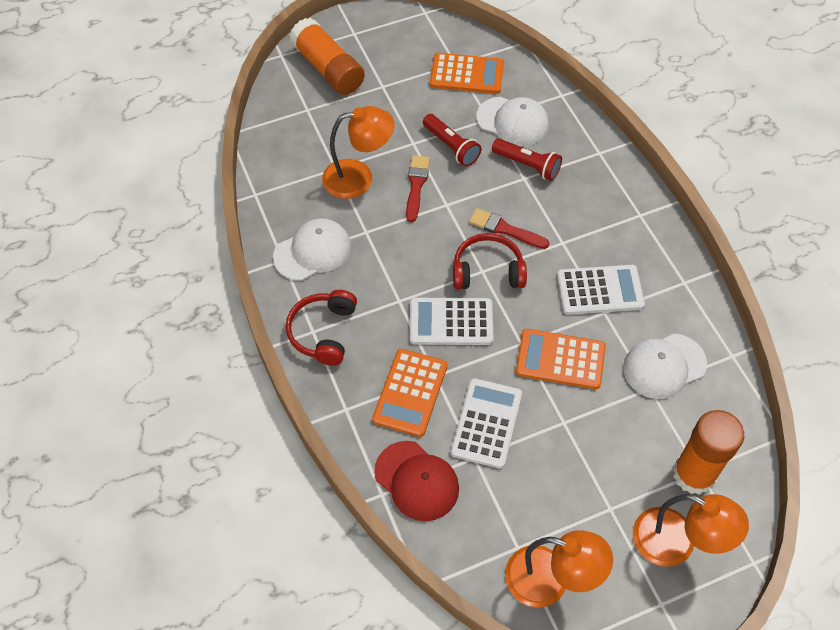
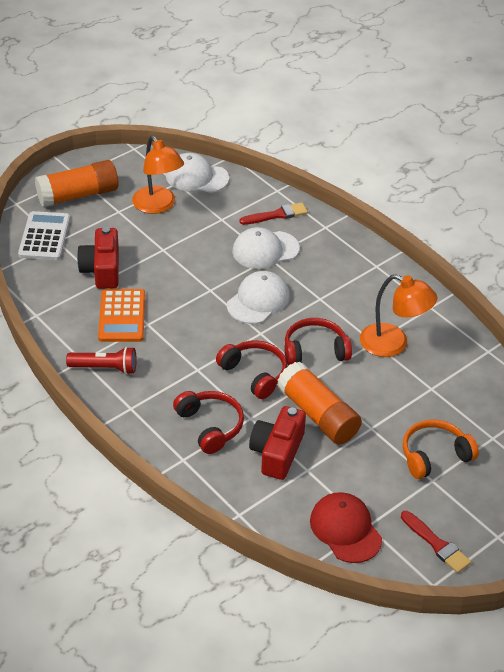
orange calculator: [372,349,447,437] [430,53,504,94] [516,329,606,389] = 3 -> [98,289,145,342] = 1
orange headphones: none = 0 -> [403,420,479,479] = 1
orange lamp: [322,106,395,199] [505,530,613,608] [633,494,749,567] = 3 -> [132,136,184,214] [360,274,438,357] = 2
red camera: none = 0 -> [77,227,119,289] [249,406,306,480] = 2
red flashlight: [423,114,481,167] [492,139,562,181] = 2 -> [66,347,136,374] = 1
red headphones: [286,290,357,366] [453,233,527,290] = 2 -> [173,391,244,454] [216,340,287,399] [285,318,352,366] = 3
white calculator: [410,298,494,345] [451,378,522,469] [557,265,645,315] = 3 -> [18,211,70,260] = 1

